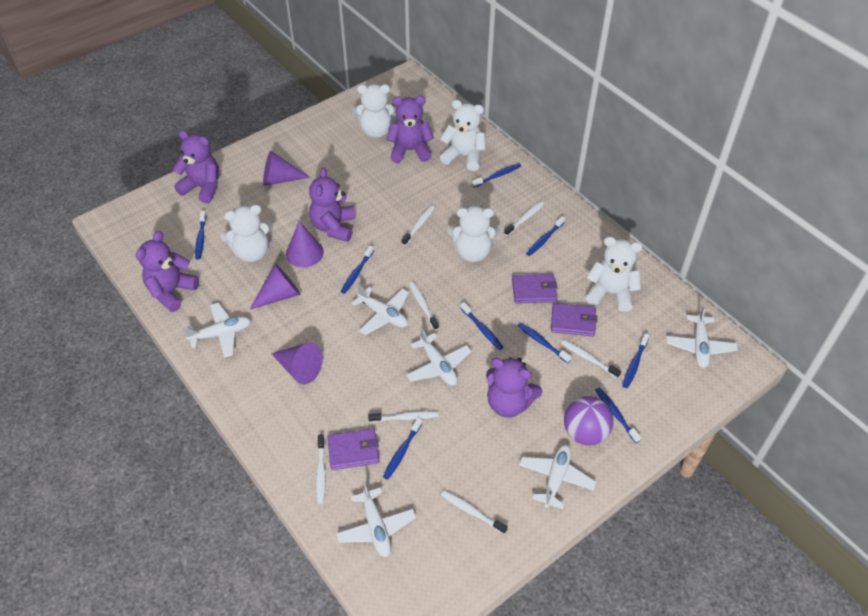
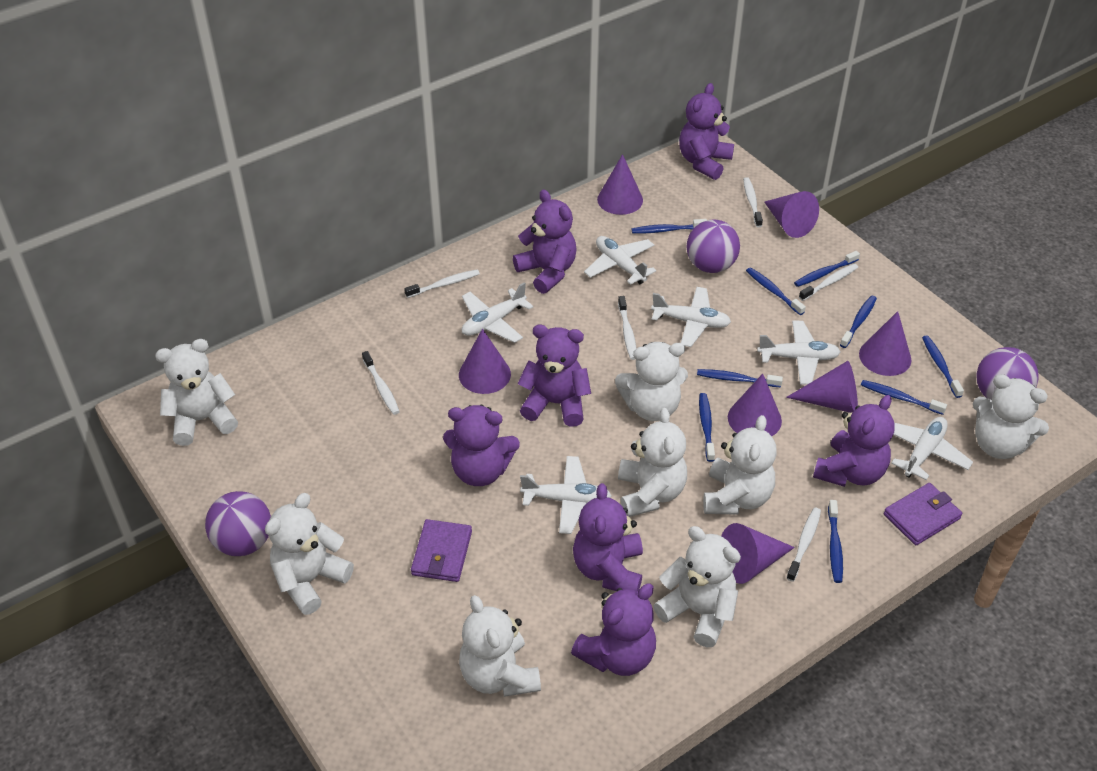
purple ball: [564,396,613,445] = 1 -> [205,491,271,556] [687,219,740,273] [976,347,1038,400] = 3
purple cone: [249,264,300,310] [263,151,310,186] [271,342,323,384] [286,221,324,268] = 4 -> [459,329,511,394] [597,154,643,215] [721,523,795,584] [728,374,782,436] [765,191,819,238] [786,361,858,413] [859,311,911,376] = 7
purple teddy bear: [136,231,199,312] [173,130,219,203] [309,167,355,242] [386,96,434,163] [486,357,543,417] = 5 -> [443,405,520,486] [513,189,577,294] [517,325,591,427] [571,584,656,676] [573,483,643,591] [679,83,734,180] [813,395,895,487] = 7
purple wallet: [327,428,379,470] [512,274,558,304] [551,303,597,336] = 3 -> [411,519,472,582] [884,483,962,545] = 2
white teddy bear: [221,205,273,262] [353,84,396,138] [440,100,486,171] [447,206,500,262] [586,237,642,312] = 5 -> [155,339,238,446] [265,493,354,615] [459,595,541,697] [615,342,688,421] [618,408,687,517] [653,526,741,647] [703,415,777,515] [973,374,1049,459] = 8
white toothbrush: [316,434,326,504] [368,411,439,422] [402,205,435,246] [409,282,439,330] [441,490,508,534] [504,201,544,236] [561,340,621,378] = 7 -> [362,351,400,415] [404,269,480,298] [618,296,637,360] [743,177,763,227] [786,507,821,582] [799,263,858,301] = 6

